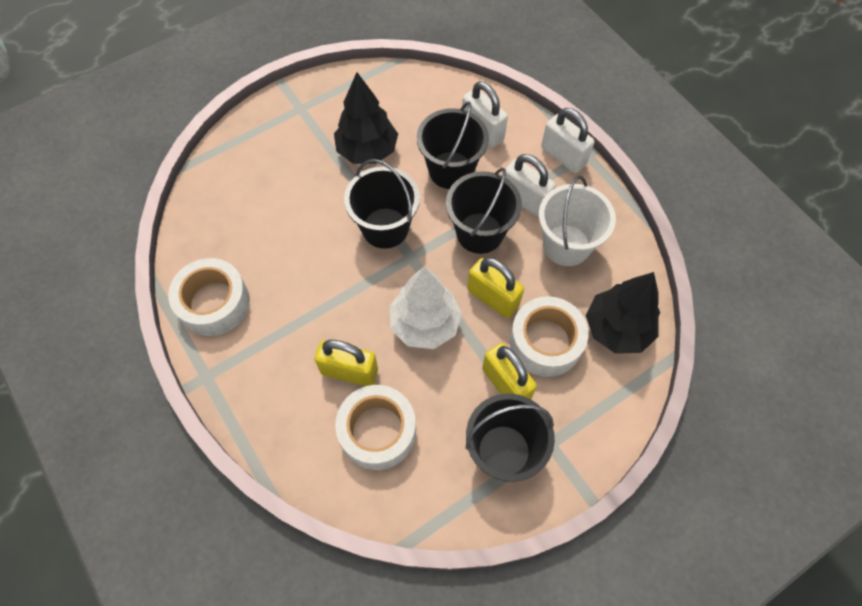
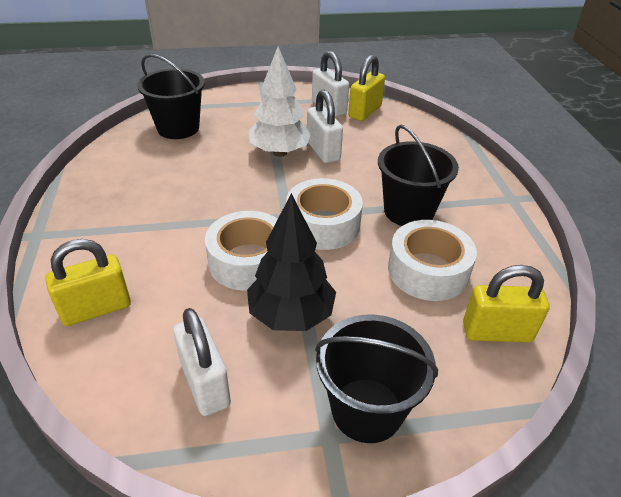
black bucket: [344,159,420,249] [417,102,489,189] [446,168,522,254] [466,393,555,482] = 4 -> [137,54,205,139] [315,314,438,443] [378,125,459,226] = 3
black tree: [334,72,398,164] [586,272,660,354] = 2 -> [247,193,336,331] = 1
white bucket: [539,175,616,266] = 1 -> none = 0

